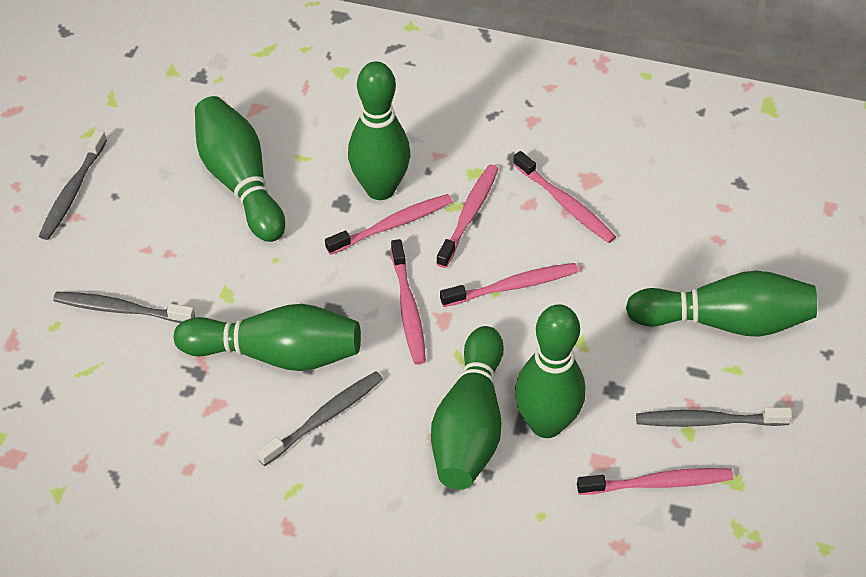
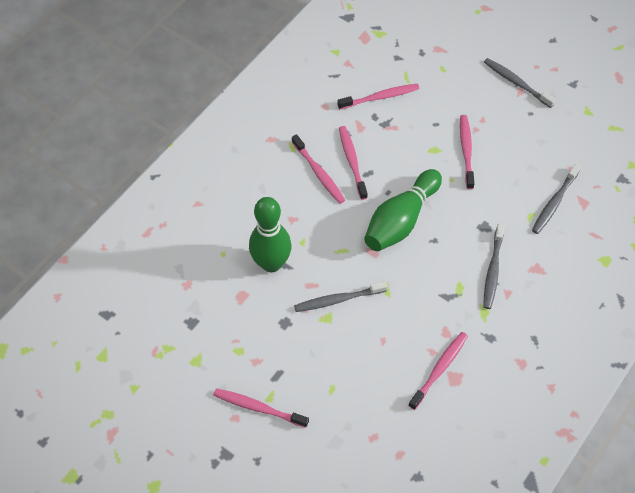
green bowling pin: [174,304,361,371] [195,96,285,242] [348,62,410,200] [431,326,504,490] [515,304,585,438] [626,270,817,337] = 6 -> [249,197,292,272] [364,169,442,251] = 2

